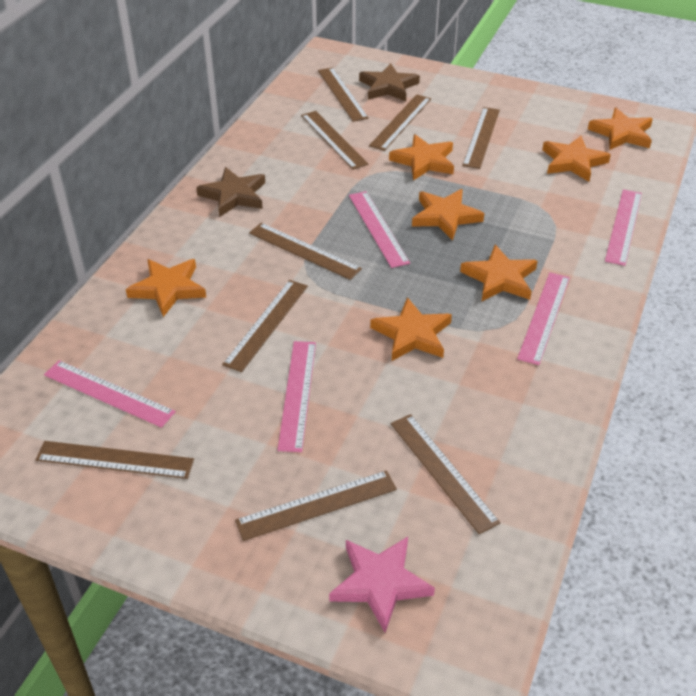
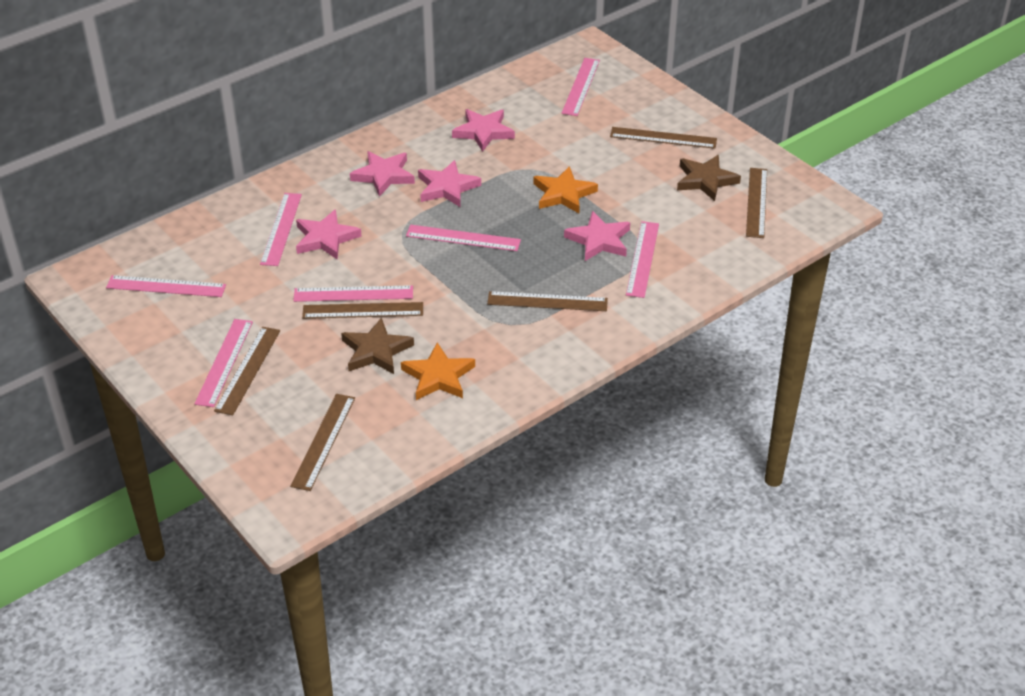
brown ruler: [35,441,194,479] [222,280,308,372] [235,470,397,541] [249,223,362,280] [301,111,368,170] [318,67,369,122] [369,94,431,151] [391,414,501,534] [462,107,500,169] = 9 -> [214,327,280,415] [290,394,355,491] [302,302,423,319] [487,291,608,311] [610,127,717,149] [746,168,767,238] = 6
orange star: [126,259,206,317] [370,297,452,361] [389,134,454,181] [412,189,484,241] [460,245,537,301] [542,136,611,182] [588,107,653,150] = 7 -> [401,342,475,400] [533,166,598,213] = 2
pink ruler: [44,360,176,428] [277,341,316,452] [349,191,410,268] [517,272,570,365] [605,189,642,266] = 5 -> [106,275,226,297] [194,319,253,407] [260,193,302,266] [293,285,413,302] [406,225,521,251] [562,58,600,116] [626,221,659,298] = 7
pink star: [329,537,435,633] = 1 -> [296,209,362,260] [350,151,415,197] [418,160,481,207] [452,109,515,152] [564,211,630,261] = 5

